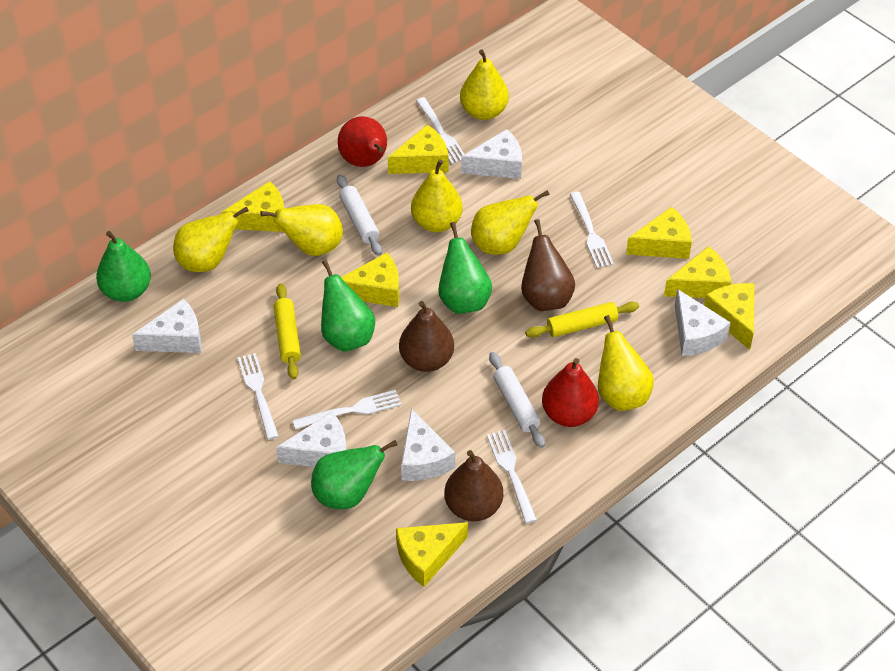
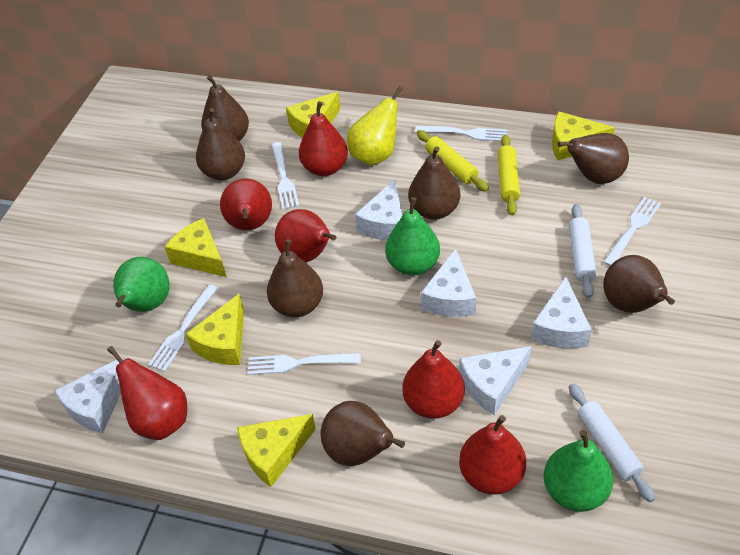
brown pear: [399,301,454,372] [444,450,503,521] [521,219,575,311] = 3 -> [196,108,245,180] [201,75,249,141] [267,239,323,317] [321,401,405,466] [408,146,460,220] [558,133,629,184] [603,255,675,313] = 7
green pear: [96,231,151,302] [311,440,397,509] [321,260,375,352] [438,222,492,314] = 4 -> [113,257,170,312] [385,197,440,275] [544,430,614,512] = 3
red pear: [338,116,387,167] [542,358,599,427] = 2 -> [107,346,187,440] [220,179,272,230] [275,209,336,262] [299,101,348,176] [402,340,465,419] [459,415,526,495] = 6
yellow cheese: [222,181,284,232] [341,253,399,307] [388,125,448,174] [396,522,468,587] [626,207,692,259] [664,246,731,298] [704,283,754,350] = 7 -> [165,218,227,277] [186,294,244,365] [237,414,316,487] [286,92,340,138] [552,111,615,160] = 5
yellow pear: [173,206,249,272] [260,204,343,256] [411,159,463,232] [460,50,509,120] [471,190,550,255] [598,315,654,411] = 6 -> [347,86,403,166] = 1

